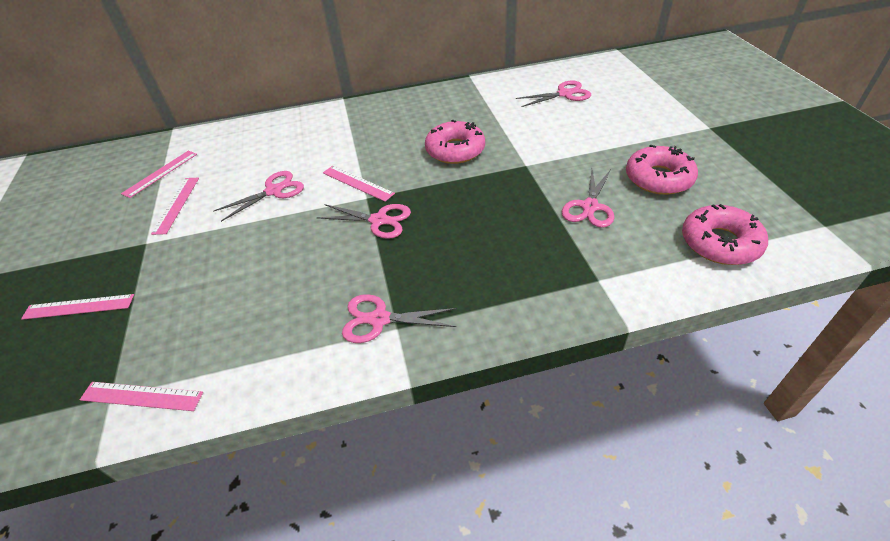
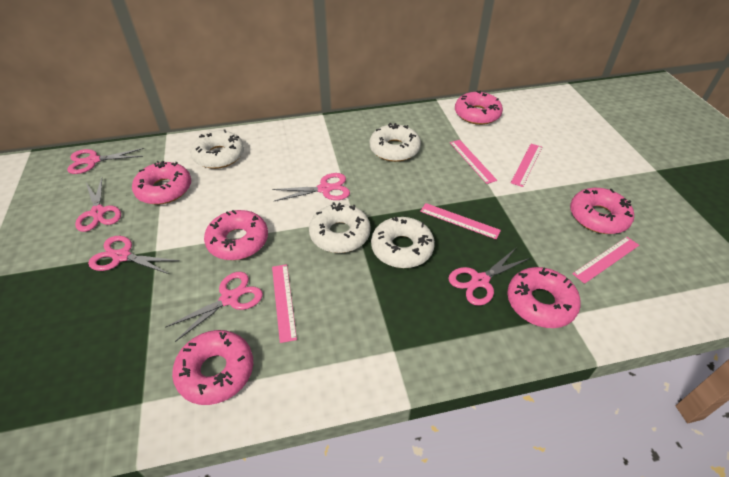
pink donut: [425,119,485,164] [626,144,698,195] [682,204,768,265] = 3 -> [132,161,191,204] [172,330,253,405] [204,210,268,260] [455,91,503,125] [507,267,581,328] [570,188,634,234] = 6
pink scissors: [213,171,304,222] [316,204,411,239] [342,294,457,343] [516,80,591,107] [562,170,614,228] = 5 -> [67,148,144,174] [75,178,121,232] [88,236,179,274] [165,272,263,342] [272,173,350,201] [448,248,530,306] = 6
white donut: none = 0 -> [190,129,244,169] [309,202,371,253] [369,123,421,162] [371,217,435,268] = 4

